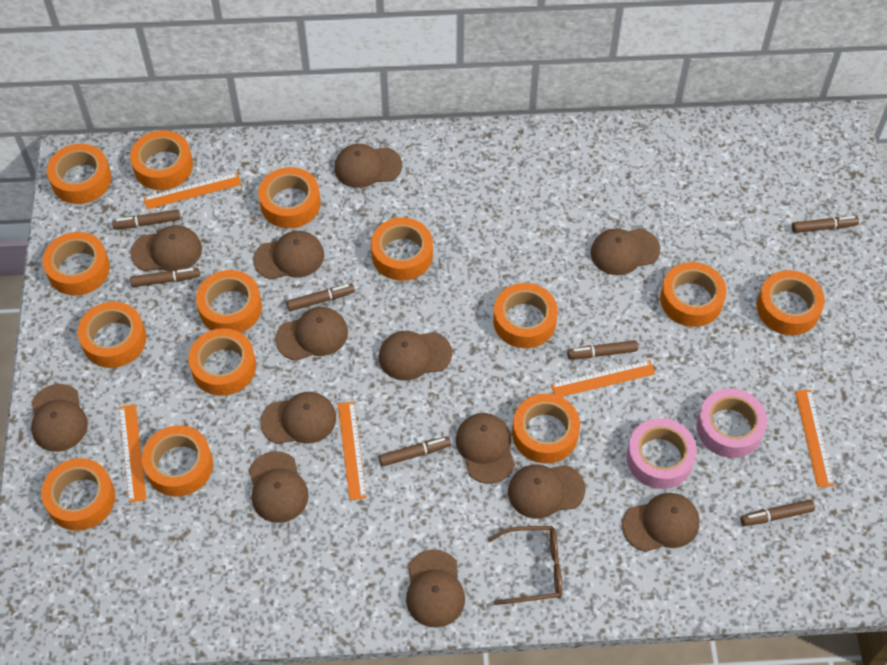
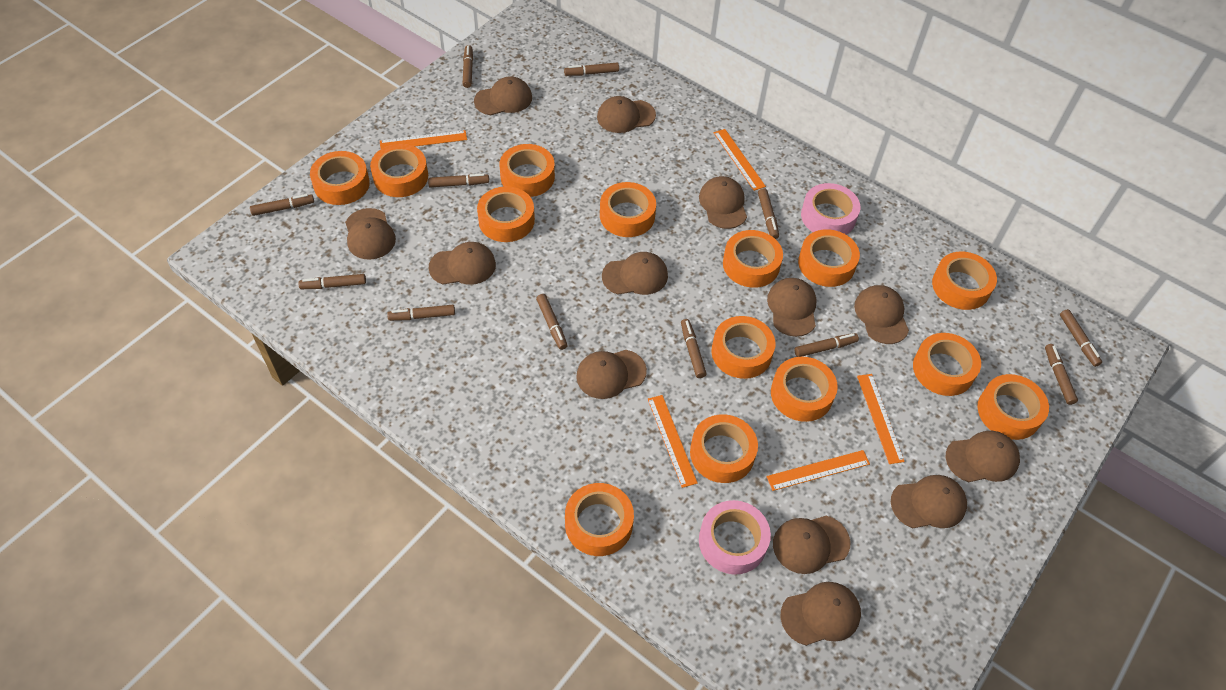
brown glasses: [488,526,562,605] = 1 -> none = 0
brown marker: [112,209,180,229] [130,268,200,287] [286,284,355,311] [379,436,451,467] [567,340,638,359] [740,500,815,526] [792,216,859,233] = 7 -> [250,194,314,216] [298,274,366,289] [387,305,455,321] [428,174,489,188] [463,45,473,88] [536,294,567,350] [564,63,619,76] [681,319,707,378] [758,188,779,239] [794,333,859,357] [1045,344,1078,405] [1060,309,1102,367] = 12

